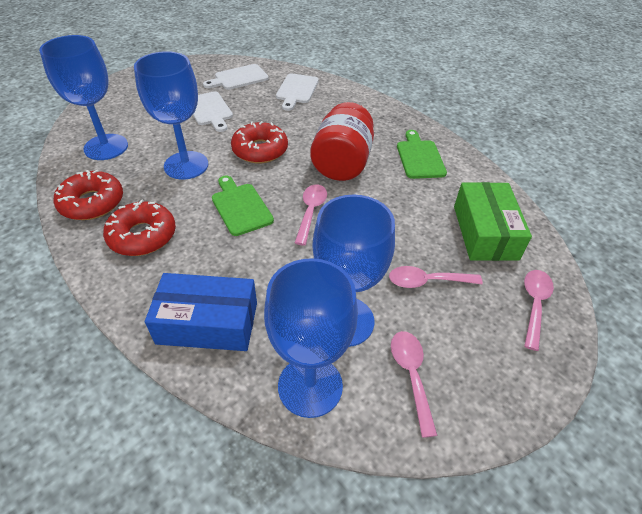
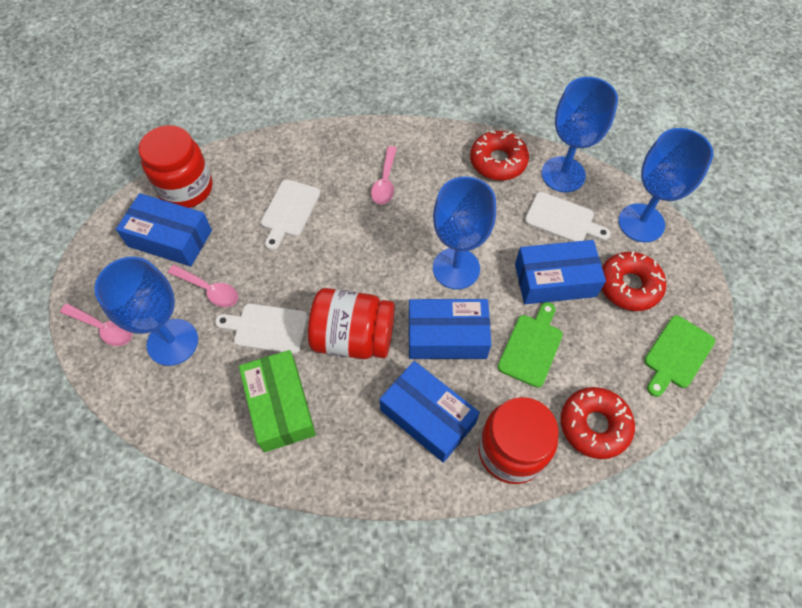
blue box: [145,273,257,351] = 1 -> [116,193,212,266] [379,361,480,463] [409,299,491,359] [515,240,606,304] = 4
pink spoon: [295,185,327,245] [389,266,483,288] [391,331,438,438] [524,270,554,351] = 4 -> [60,303,132,346] [168,265,238,307] [371,146,397,205] = 3
red jar: [310,102,374,181] = 1 -> [139,125,212,208] [308,288,395,359] [478,397,559,484] = 3

